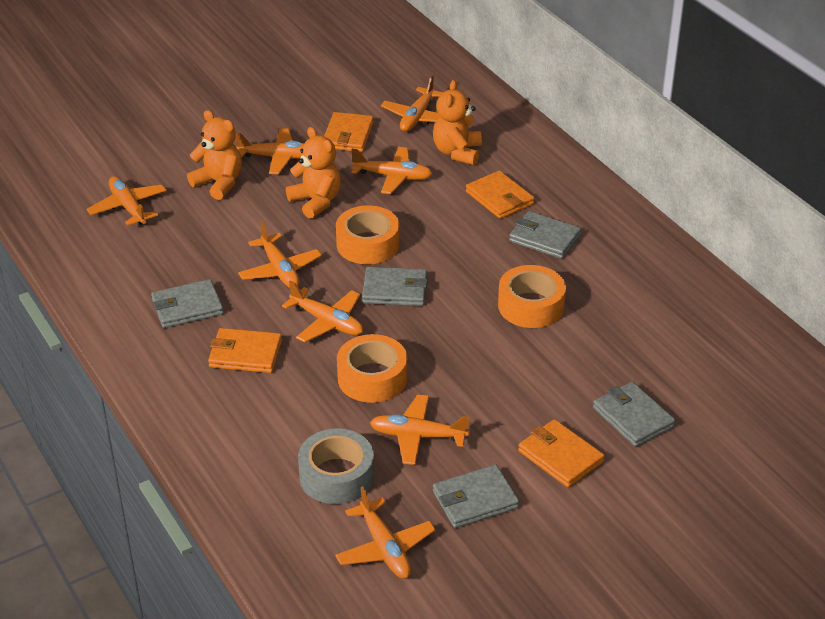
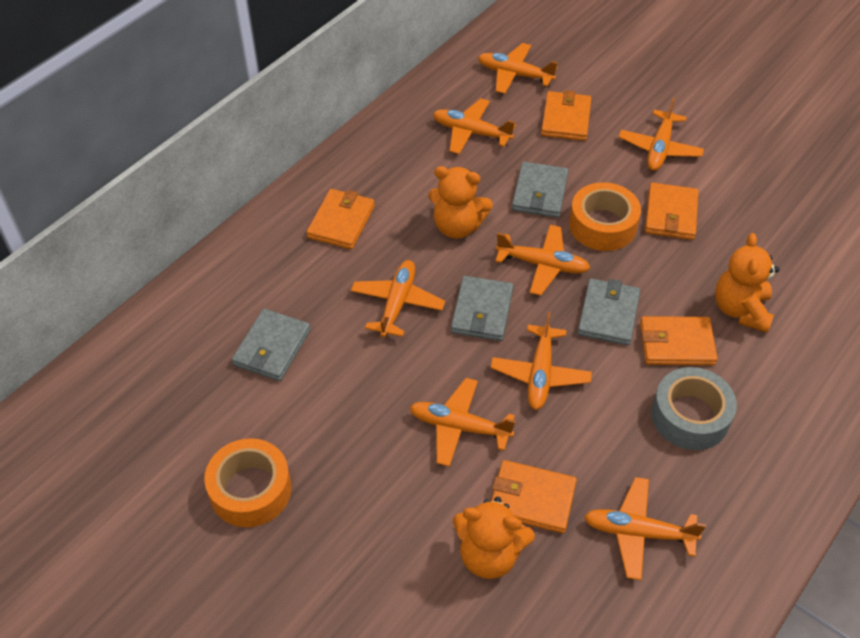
grey wallet: [151,279,224,328] [362,267,428,306] [433,465,519,528] [509,211,581,259] [593,382,676,447] = 5 -> [232,309,311,381] [451,276,514,341] [512,162,569,218] [578,278,640,345] = 4
orange tape: [336,205,400,264] [337,334,407,403] [498,265,566,328] = 3 -> [204,438,291,527] [569,182,641,251] = 2
orange wallet: [208,328,282,373] [324,112,374,152] [466,170,534,219] [518,419,604,488] = 4 -> [307,189,375,249] [491,460,577,533] [541,90,591,141] [640,316,718,365] [645,183,699,240] = 5

